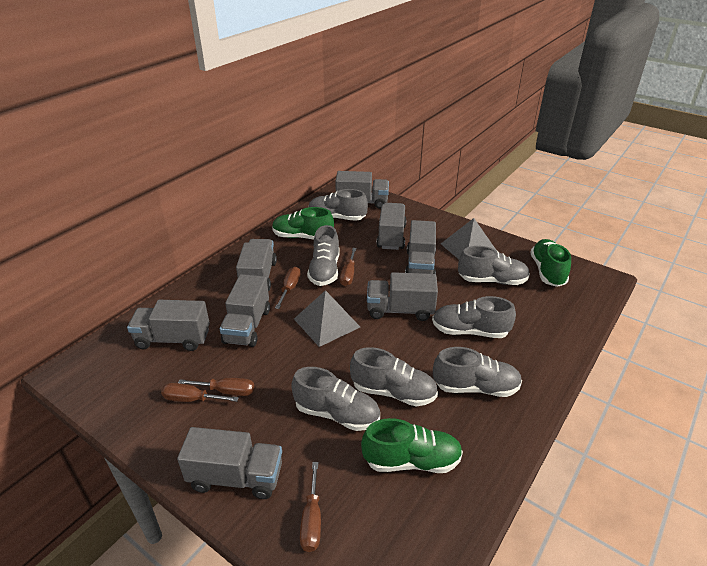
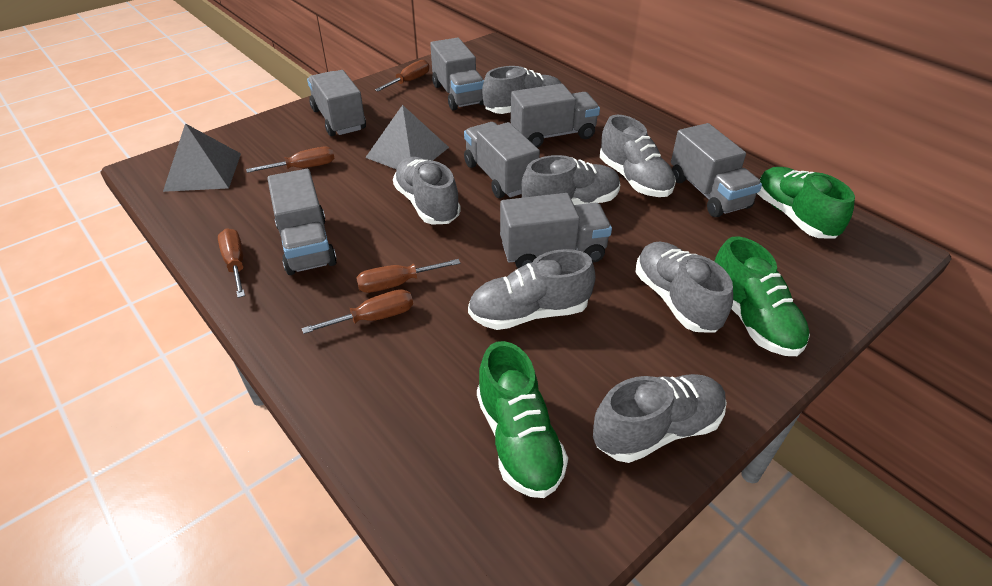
grey truck: [127,300,210,351] [177,427,282,499] [220,274,270,347] [236,239,277,291] [335,171,389,209] [367,272,438,321] [376,203,407,250] [405,220,436,274] = 8 -> [267,169,337,275] [307,70,366,136] [430,38,484,111] [464,122,540,198] [500,193,612,268] [511,84,600,148] [671,123,762,217] = 7

